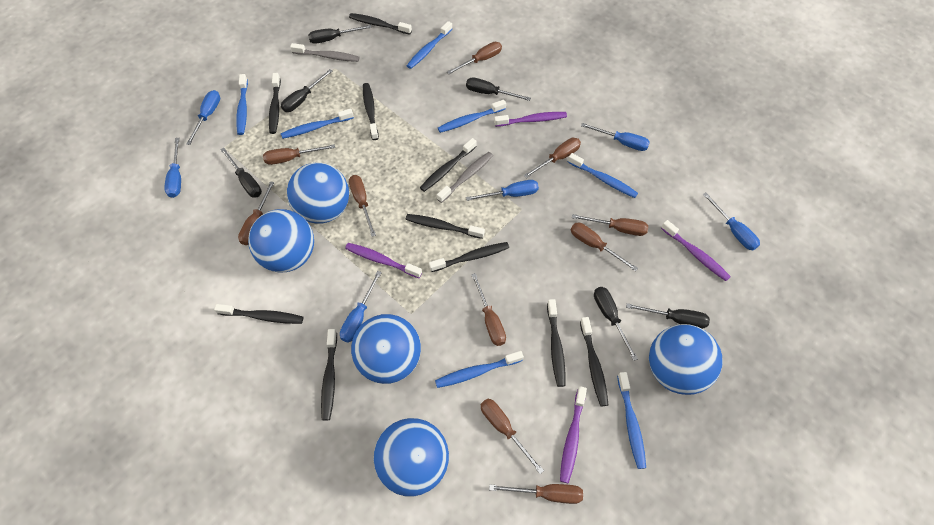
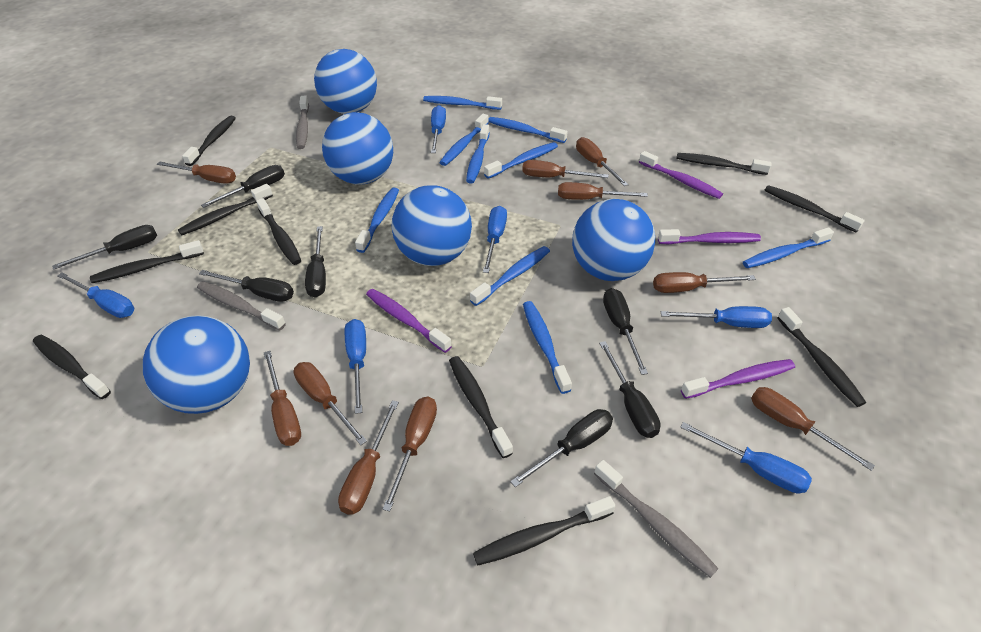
black screwdriver: [220,148,262,198] [281,69,332,112] [308,25,372,44] [466,77,531,101] [594,287,638,361] [626,303,710,329] = 6 -> [52,225,157,270] [199,270,294,302] [201,165,285,208] [305,226,326,298] [510,409,613,487] [599,341,661,438] [603,288,648,375] = 7
blue toothbrush: [236,74,248,135] [281,109,354,139] [407,21,452,69] [435,351,524,388] [438,100,506,133] [568,153,638,198] [617,372,646,469] = 7 -> [355,187,399,253] [423,96,502,110] [439,114,489,166] [466,124,490,184] [470,246,550,306] [484,142,558,179] [488,117,568,143] [523,301,572,394] [743,227,834,268] = 9
grey toothbrush: [290,43,359,62] [437,152,493,203] = 2 -> [197,281,286,331] [296,96,309,149] [594,460,719,578] = 3

